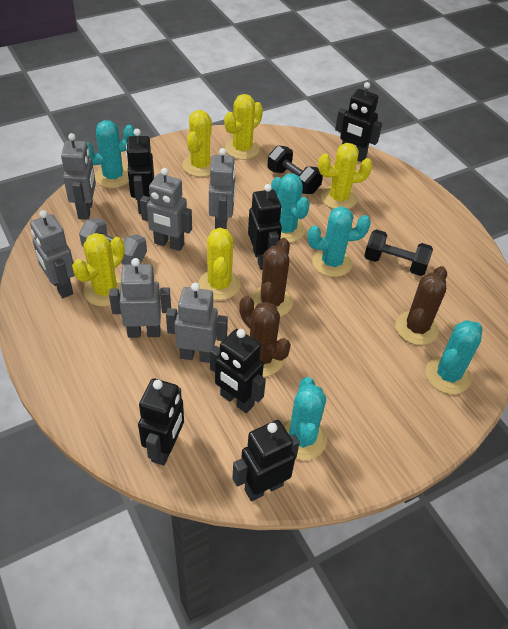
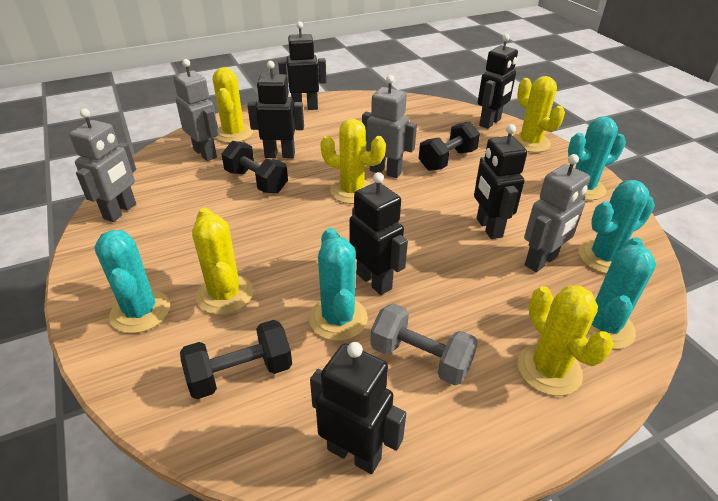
black dumbbell: [267,145,323,194] [364,229,433,276] = 2 -> [180,320,292,399] [221,141,288,193] [418,121,480,171] = 3
brown cactus: [239,296,291,377] [251,238,293,317] [396,266,447,345] = 3 -> none = 0
grey robot: [30,210,75,298] [61,133,96,220] [109,258,171,338] [140,168,192,251] [166,283,228,363] [209,148,236,229] = 6 -> [69,108,136,222] [173,59,219,161] [362,75,417,178] [524,154,590,272] = 4

